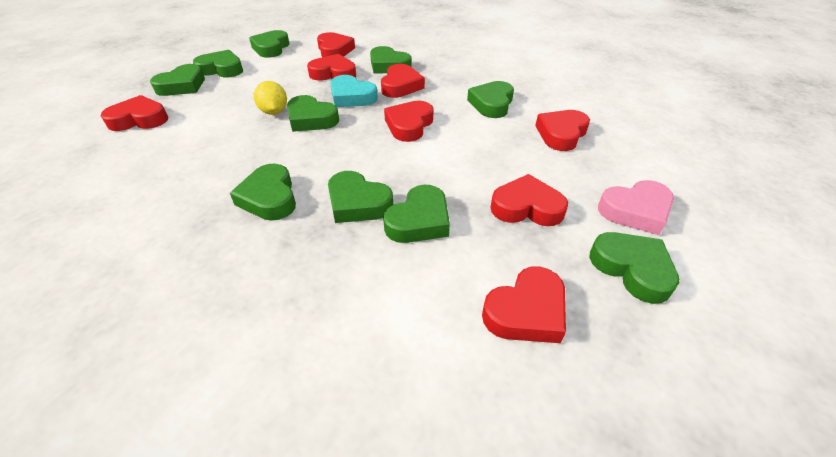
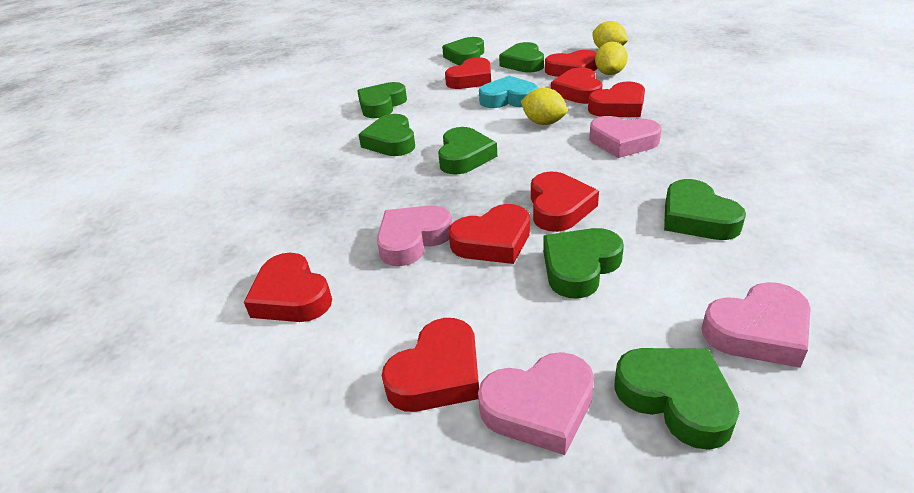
green heart: [150,64,205,96] [193,50,243,78] [230,164,296,221] [249,30,290,58] [287,95,339,132] [328,171,393,223] [370,46,411,74] [383,185,450,243] [467,81,514,118] [589,232,679,304] = 10 -> [357,82,407,118] [358,114,415,156] [438,127,497,174] [442,37,484,65] [499,42,544,73] [543,228,624,299] [615,348,739,450] [664,179,746,240] = 8
pink heart: [598,180,674,235] = 1 -> [377,205,452,266] [478,352,594,455] [589,116,662,158] [701,282,811,368] = 4
yellow lemon: [254,81,287,115] = 1 -> [521,88,568,125] [592,21,628,48] [595,42,628,75] = 3

